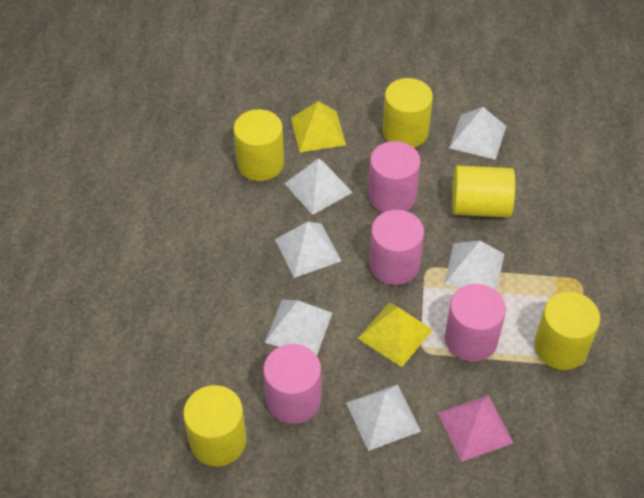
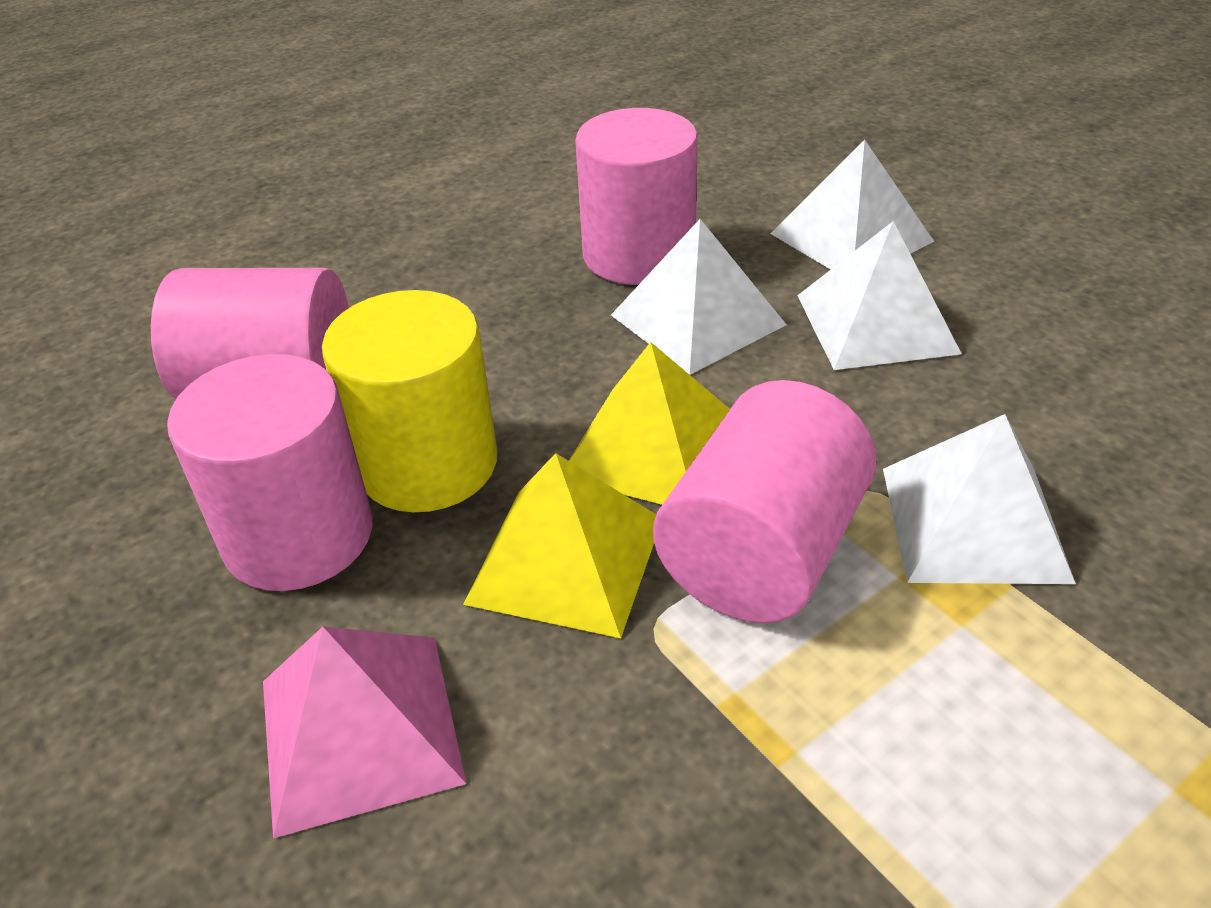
white pyramid: [265,299,332,355] [275,222,341,278] [284,159,353,215] [346,384,421,451] [444,241,504,291] [449,107,506,160] = 6 -> [611,219,787,375] [770,140,934,270] [797,221,962,370] [883,414,1076,584] = 4
yellow cylinder: [183,385,247,467] [234,109,284,181] [383,78,433,148] [452,166,515,218] [534,292,600,370] = 5 -> [322,290,497,512] = 1

